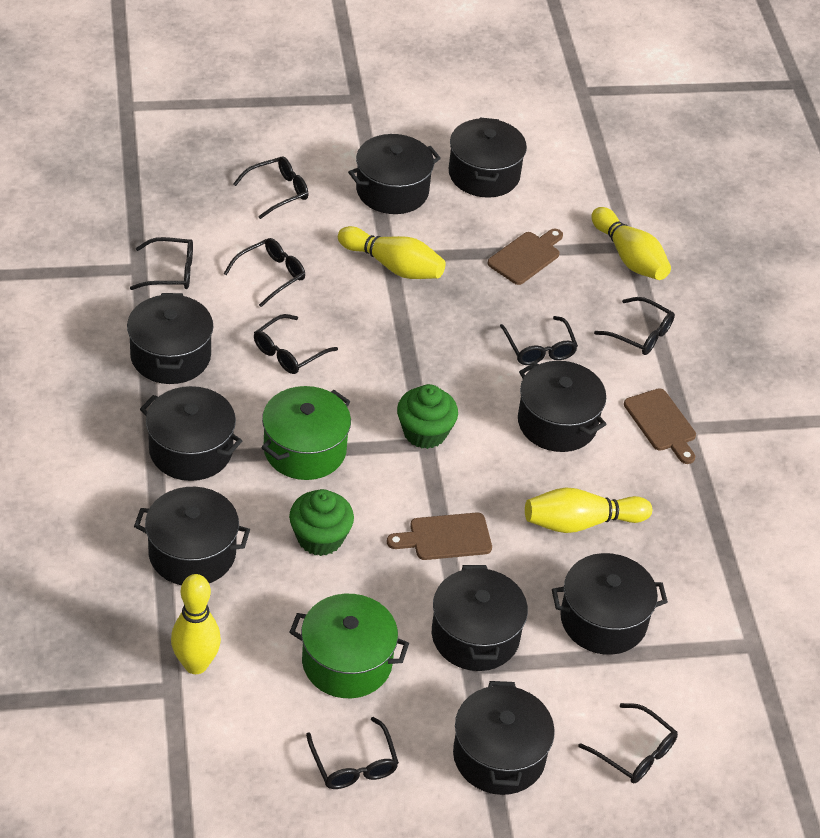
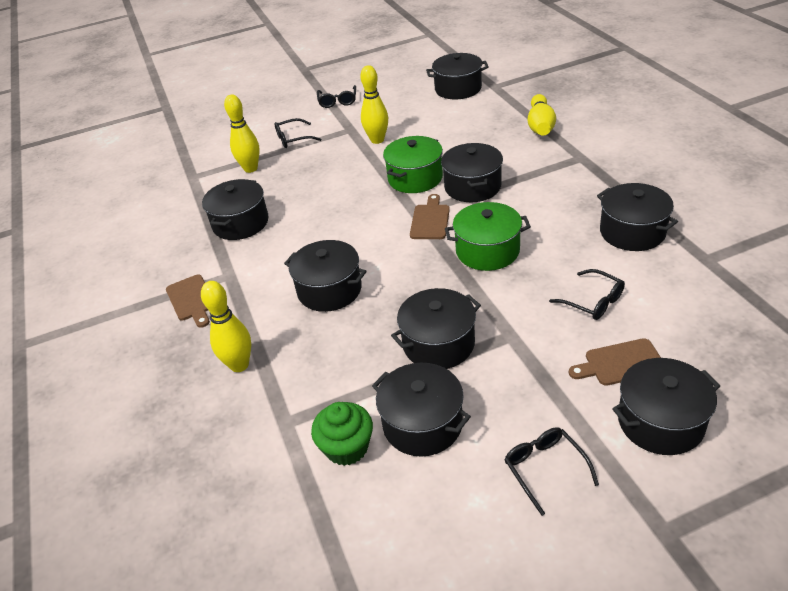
black glasses: [130,237,193,290] [224,238,305,307] [233,156,308,219] [254,314,338,374] [306,717,399,789] [500,316,578,365] [578,703,678,784] [594,297,675,355] = 8 -> [275,118,321,148] [317,85,356,108] [504,427,599,516] [549,269,625,320] = 4
black pot: [127,293,213,384] [134,487,250,585] [140,386,242,481] [348,134,441,214] [432,565,528,671] [449,118,527,197] [453,681,555,795] [518,361,607,452] [552,553,668,655] = 9 -> [202,179,269,240] [284,240,367,312] [372,363,471,457] [391,288,481,369] [426,53,489,99] [441,143,503,202] [597,183,678,251] [612,358,720,455] = 8
green cupcake: [289,489,354,556] [397,384,458,449] = 2 -> [311,402,373,466] = 1

